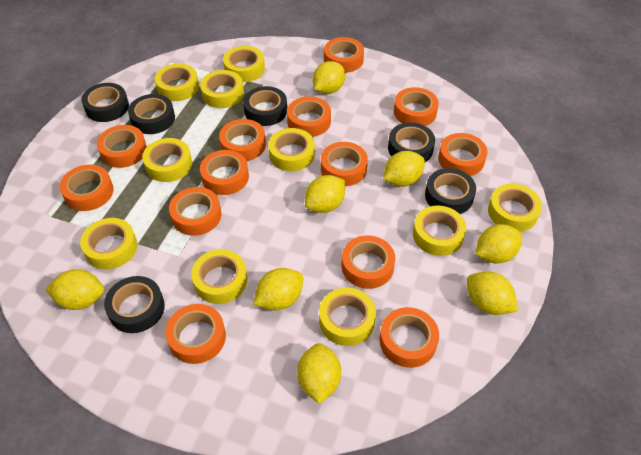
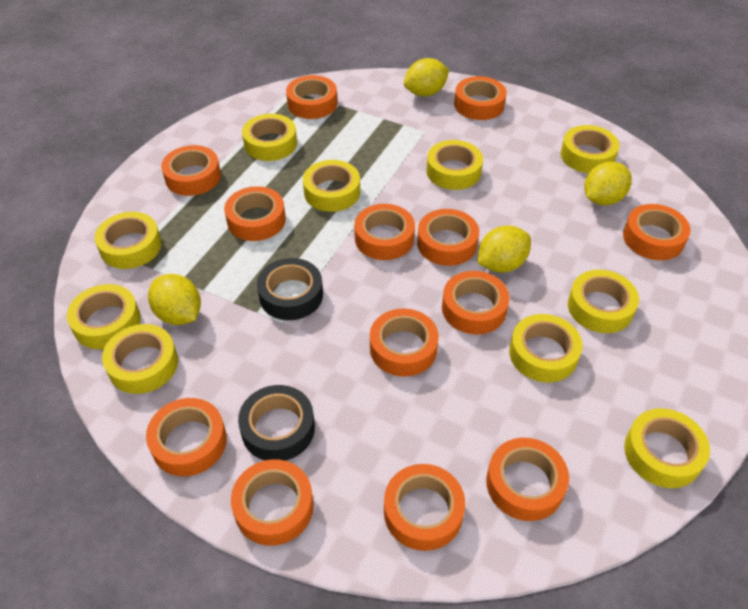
black tape: [81,83,129,122] [104,276,165,333] [128,94,175,134] [243,86,287,126] [388,122,435,162] [425,168,476,214] = 6 -> [238,385,315,461] [257,258,323,320] = 2
yellow lemon: [45,269,104,310] [253,268,303,310] [297,343,341,404] [305,175,345,213] [313,61,345,94] [383,151,425,187] [467,271,518,315] [476,224,522,263] = 8 -> [148,274,201,325] [404,58,449,97] [478,226,531,272] [584,161,632,205] = 4

